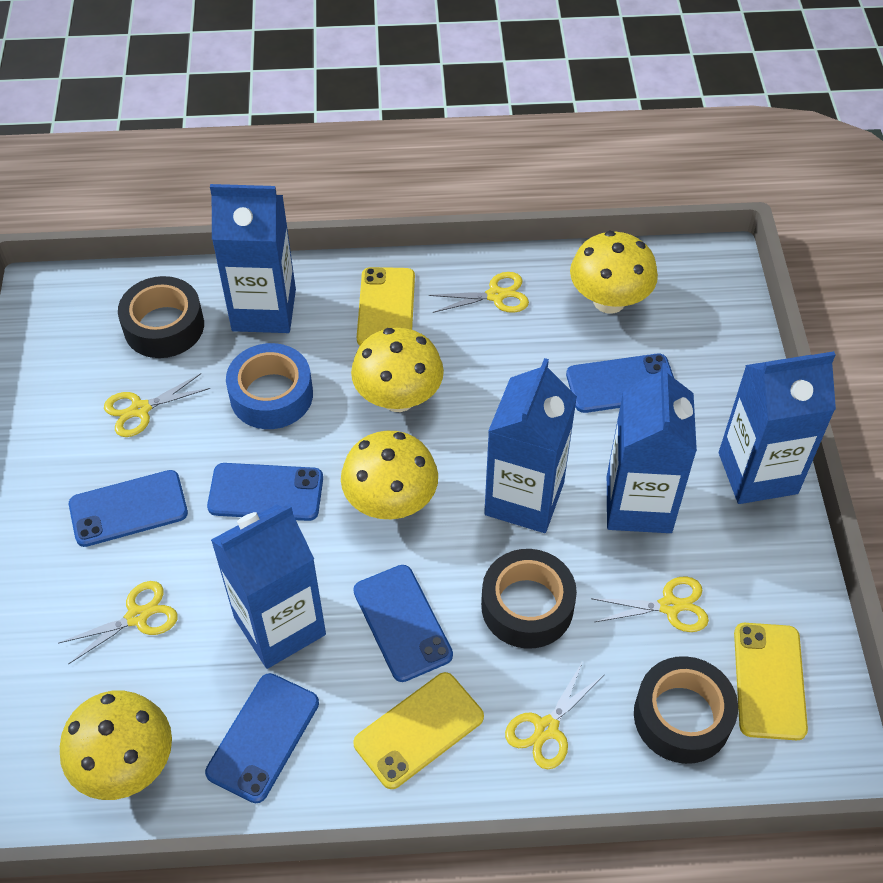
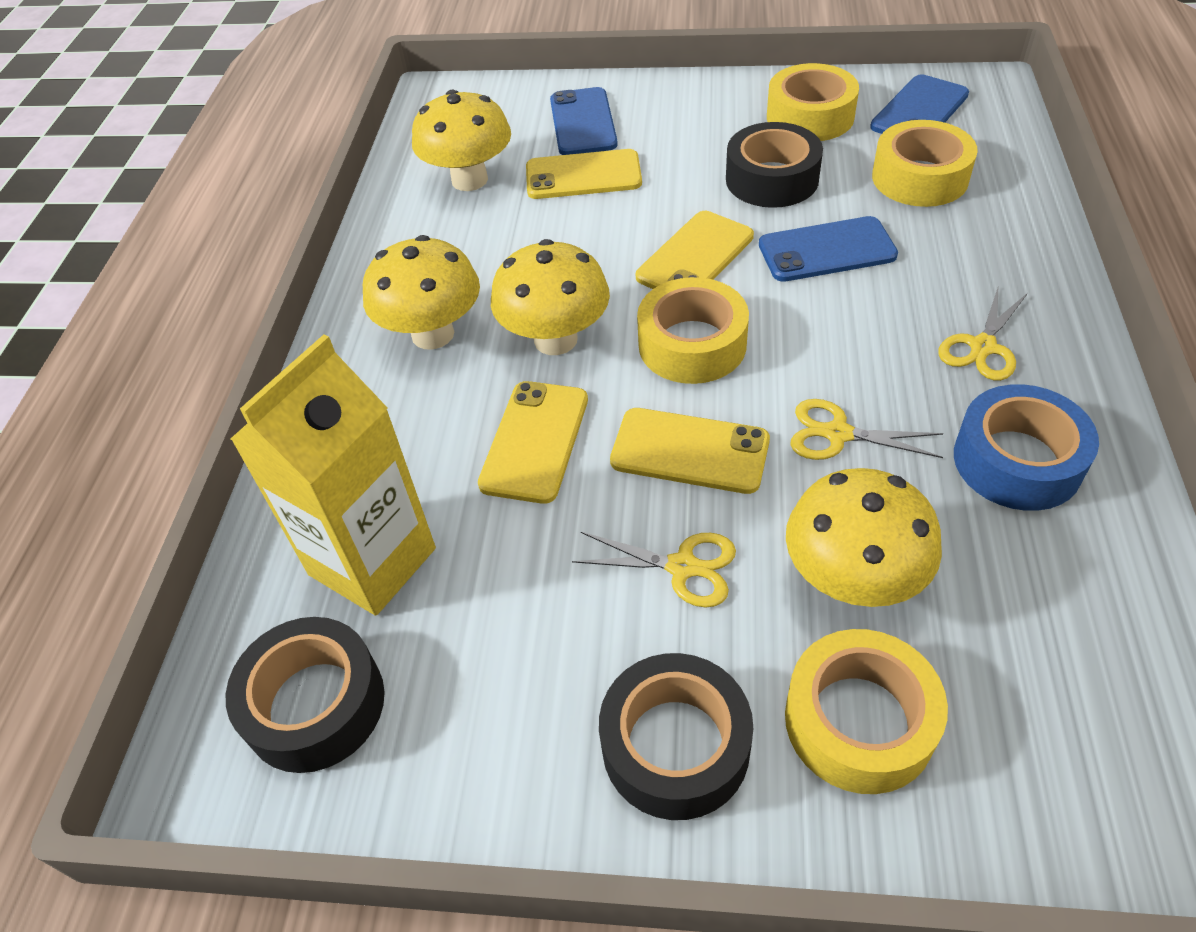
blue carton: [210,184,296,333] [211,504,326,669] [484,358,577,533] [607,363,697,533] [719,351,836,504] = 5 -> none = 0
blue phone: [69,470,188,547] [205,673,319,803] [207,463,323,521] [353,565,453,682] [566,354,674,413] = 5 -> [550,87,618,155] [759,216,898,282] [870,75,969,134] = 3
yellow carton: none = 0 -> [231,334,436,616] = 1
yellow phone: [353,672,484,789] [357,267,415,345] [734,623,808,740] = 3 -> [478,381,588,504] [526,149,642,199] [610,408,770,494] [636,211,754,289] = 4
yellow scissors: [59,581,178,664] [104,373,210,437] [429,272,529,313] [505,661,605,769] [591,576,709,632] = 5 -> [572,532,736,608] [790,399,943,460] [939,285,1028,381] = 3
yellow tape: none = 0 -> [637,277,749,384] [767,63,859,141] [785,629,948,794] [872,120,978,207] = 4

